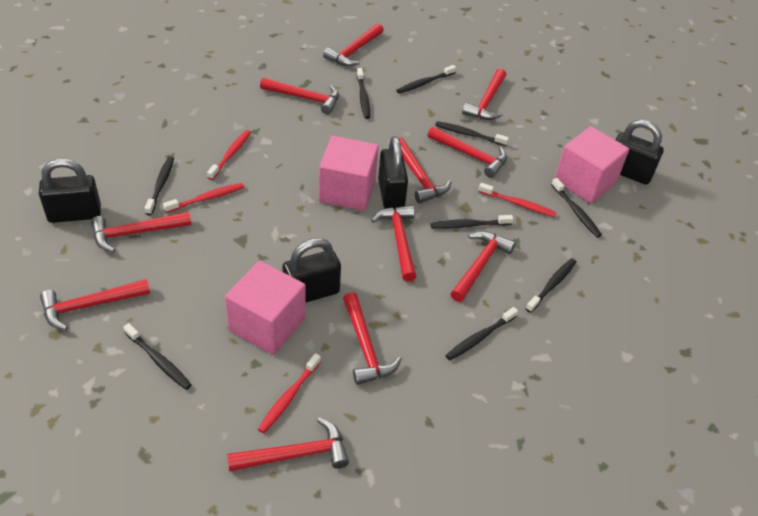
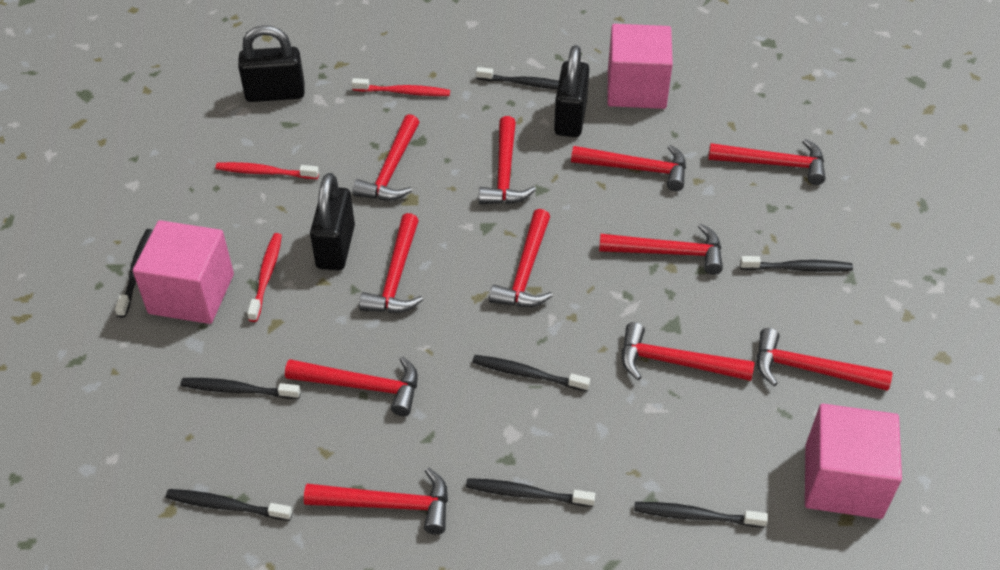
black padlock: [39,158,101,223] [283,238,341,303] [378,136,408,209] [616,119,664,185] = 4 -> [238,25,305,102] [310,173,355,270] [554,45,589,137] = 3
black toothbrush: [123,323,192,390] [145,157,174,215] [357,68,370,119] [397,65,456,94] [430,215,513,229] [435,121,509,146] [445,307,518,360] [526,258,576,313] [551,178,602,238] = 9 -> [115,229,153,318] [166,489,293,521] [180,378,301,399] [466,478,595,507] [472,355,590,392] [476,67,559,89] [634,502,768,528] [740,256,853,272] = 8
red toothbrush: [163,183,244,213] [207,130,251,180] [258,353,321,433] [478,183,557,217] = 4 -> [215,162,319,179] [247,233,282,322] [352,78,450,96] = 3

